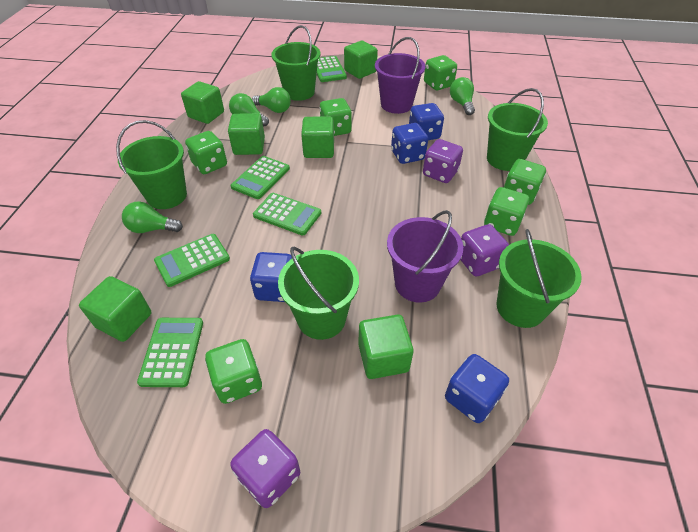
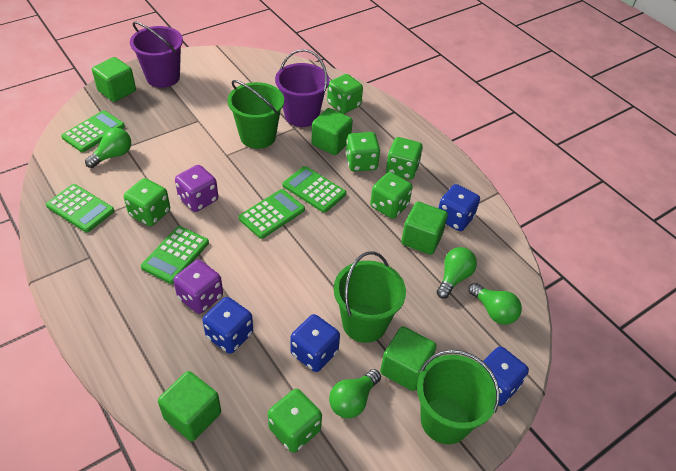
green bucket: [116,120,187,209] [271,25,320,101] [278,247,359,340] [487,88,548,171] [497,229,582,328] = 5 -> [227,80,284,149] [334,251,406,343] [417,350,500,444] = 3
green cube: [79,276,151,342] [181,81,224,124] [228,113,265,155] [301,117,334,158] [344,41,378,79] [358,314,414,379] = 6 -> [92,57,136,102] [158,371,221,442] [311,108,353,155] [380,327,436,391] [401,202,448,255] = 5
purple dice: [230,429,300,508] [423,139,463,183] [460,224,509,276] = 3 -> [173,260,223,314] [175,165,218,212] = 2

